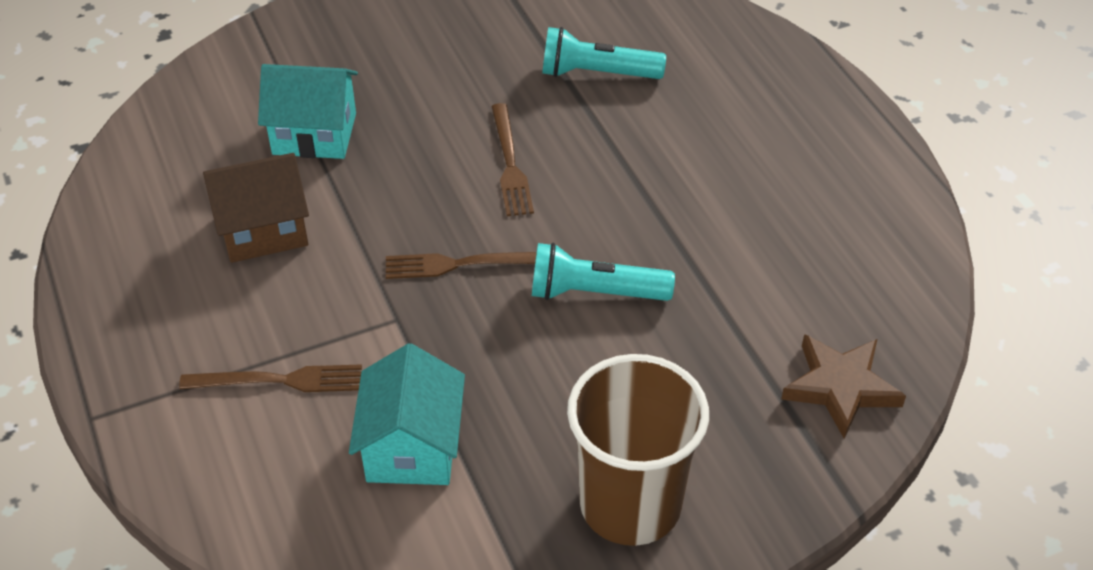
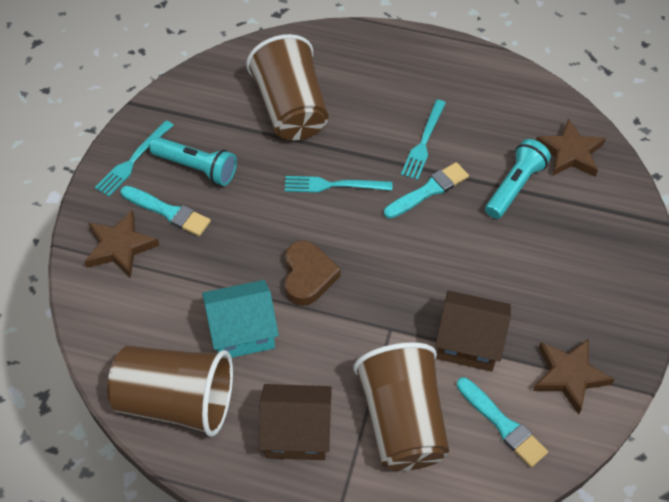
brown cup: [567,354,709,546] = 1 -> [107,345,233,437] [246,34,328,140] [353,342,449,471] = 3
brown fork: [179,364,362,392] [386,252,537,279] [491,103,534,216] = 3 -> none = 0
brown heart: none = 0 -> [284,241,341,306] = 1
brown house: [203,153,309,263] = 1 -> [259,384,332,460] [435,290,511,372] = 2
brown star: [781,334,906,439] = 1 -> [85,210,159,278] [533,339,615,415] [536,119,606,177] = 3
turquoise brush: none = 0 -> [120,186,211,236] [384,162,469,219] [457,377,548,467] = 3
turquoise fork: none = 0 -> [95,120,174,196] [285,176,392,193] [401,99,446,180] = 3
turquoise house: [258,64,358,159] [349,343,465,485] = 2 -> [202,280,279,358] = 1

